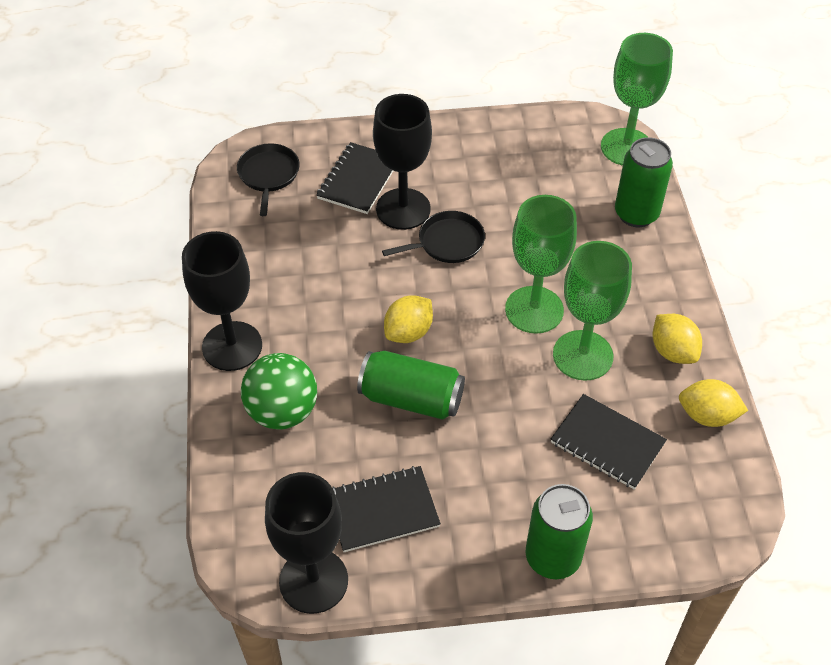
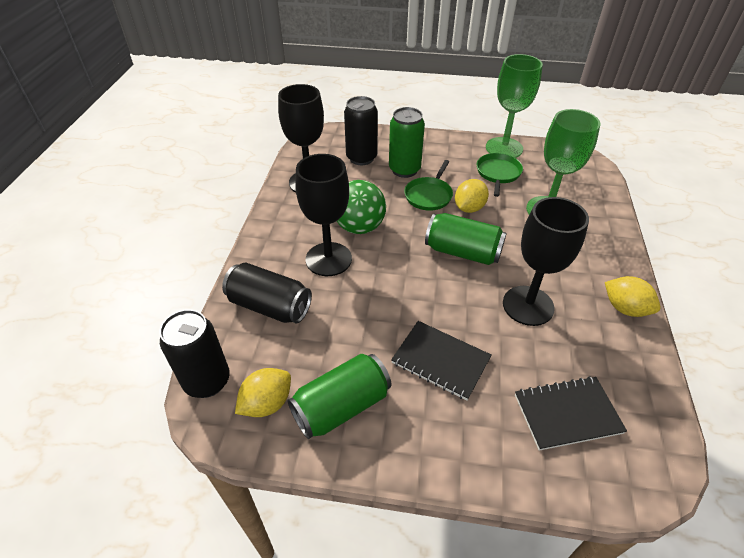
black can: none = 0 -> [159,309,230,398] [222,262,312,323] [344,96,378,165] = 3
black notebook: [316,142,393,214] [332,466,441,552] [551,394,667,489] = 3 -> [391,321,491,400] [515,376,627,451] = 2
black pan: [237,143,300,216] [382,211,485,263] = 2 -> none = 0
green goblet: [505,195,577,334] [553,241,632,381] [601,33,673,166] = 3 -> [486,54,543,158] [526,109,600,214] = 2
green pan: none = 0 -> [404,160,453,210] [477,153,523,197] = 2

